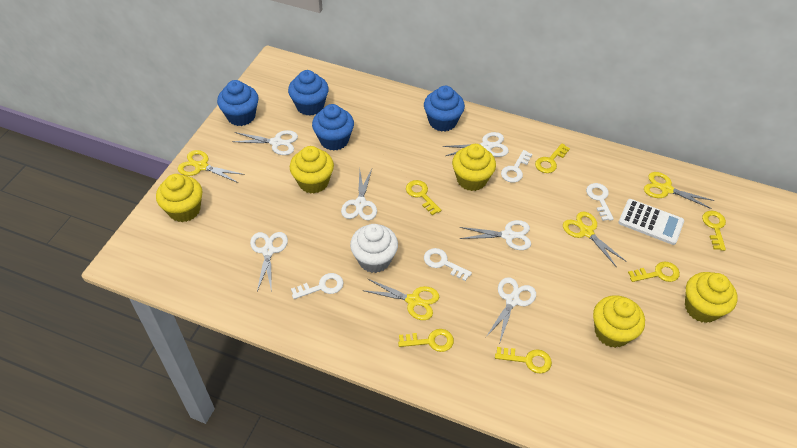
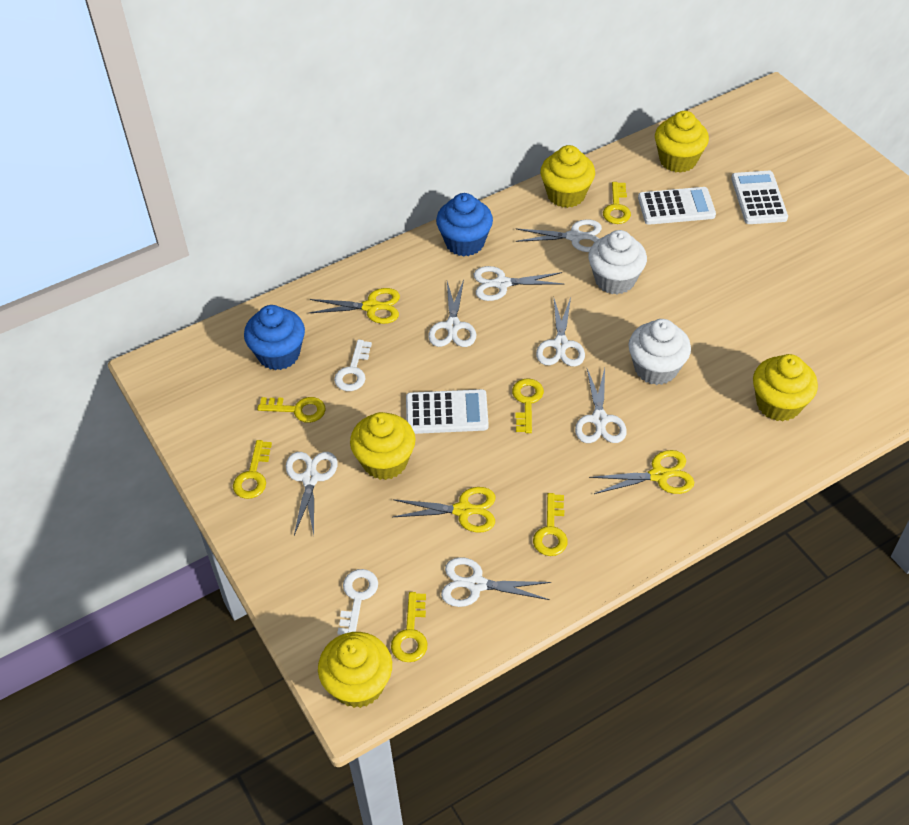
blue cupcake: [217,80,259,126] [288,70,329,116] [312,104,354,151] [424,86,465,132] = 4 -> [244,305,305,370] [436,193,493,256] = 2
white calculator: [618,199,684,245] = 1 -> [406,389,489,434] [638,187,716,225] [731,171,788,224] = 3
white cupcake: [350,224,398,273] = 1 -> [588,230,647,294] [628,319,691,385] = 2
white key: [291,273,344,299] [424,248,472,281] [501,150,532,183] [586,183,614,221] = 4 -> [334,340,372,391] [337,569,378,635] = 2
white scissors: [232,130,298,155] [250,232,288,292] [341,169,377,220] [442,132,509,157] [460,220,531,250] [486,277,536,342] = 6 -> [286,452,338,535] [428,280,476,347] [441,557,551,607] [474,266,563,301] [515,219,602,252] [536,298,585,367] [575,368,627,443] = 7
yellow scissors: [178,150,245,183] [362,279,439,320] [563,212,627,268] [644,172,715,209] = 4 -> [309,288,400,324] [393,487,495,533] [589,450,694,494] = 3

